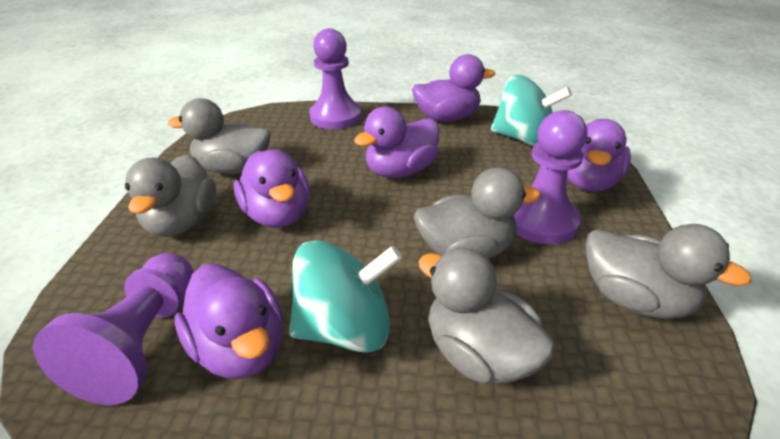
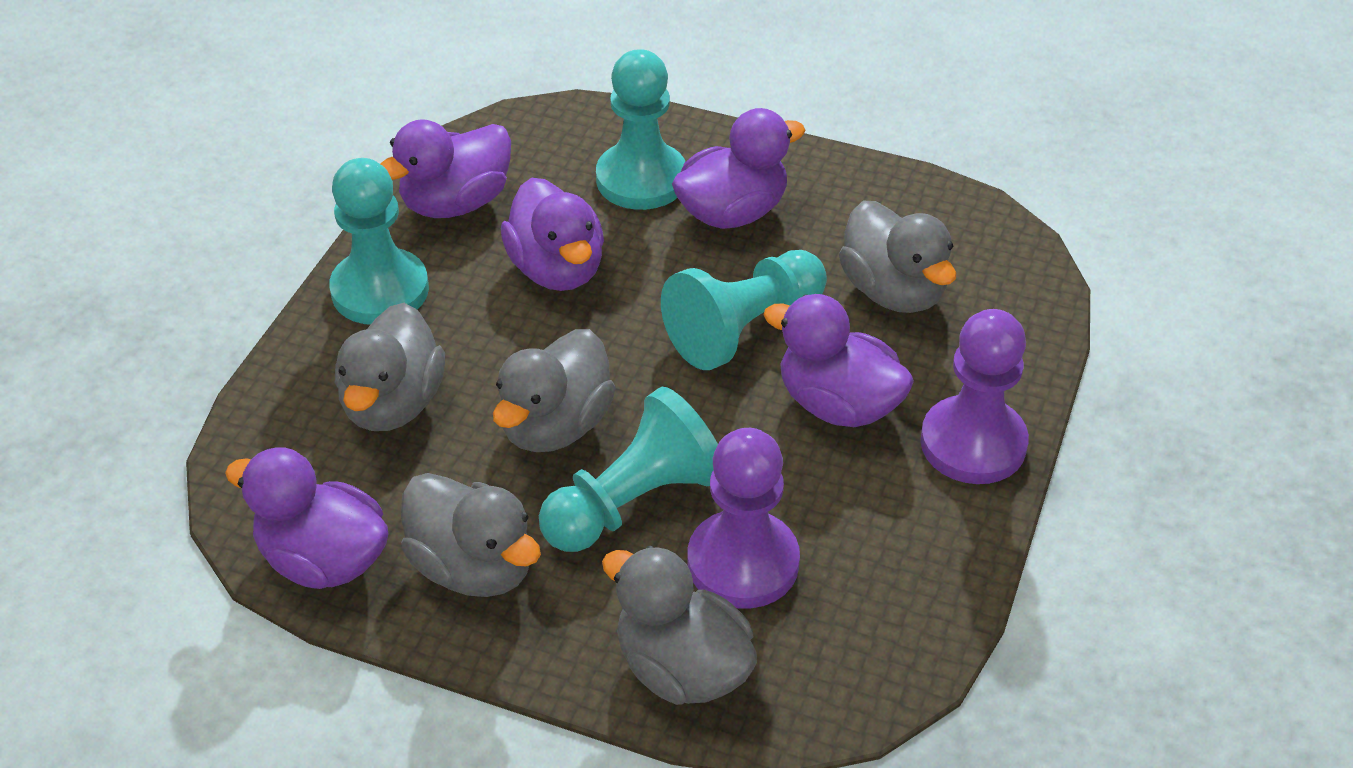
purple pawn: [33,253,194,405] [309,28,362,129] [513,110,588,244] = 3 -> [688,428,800,609] [920,309,1029,484] = 2
turquoise pawn: none = 0 -> [329,158,429,325] [539,387,718,552] [596,49,685,210] [661,250,827,370] = 4
turquoise spinning top: [289,240,402,353] [491,75,572,146] = 2 -> none = 0

